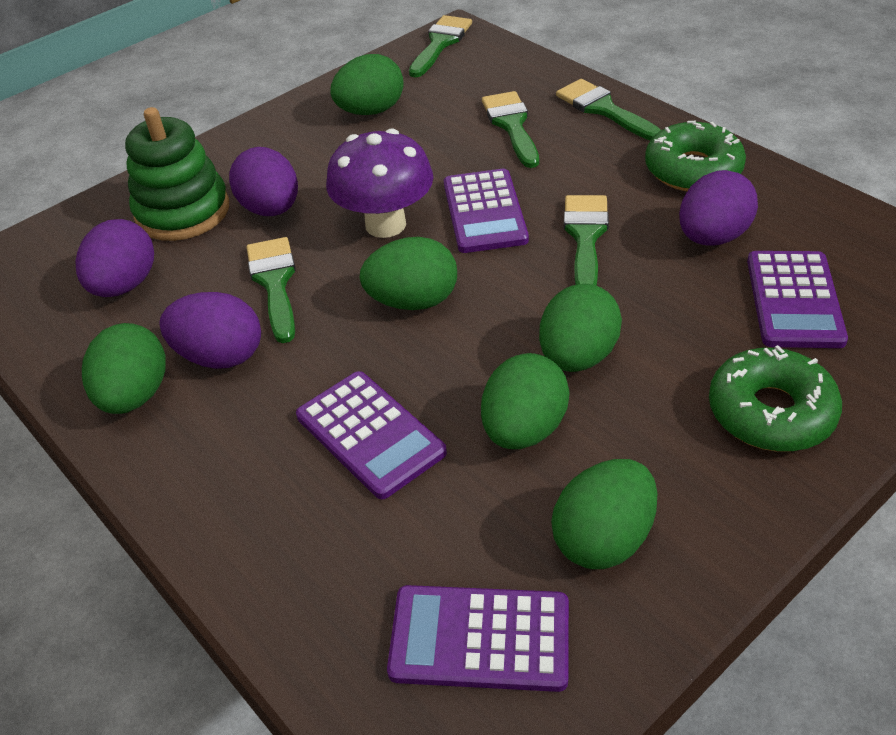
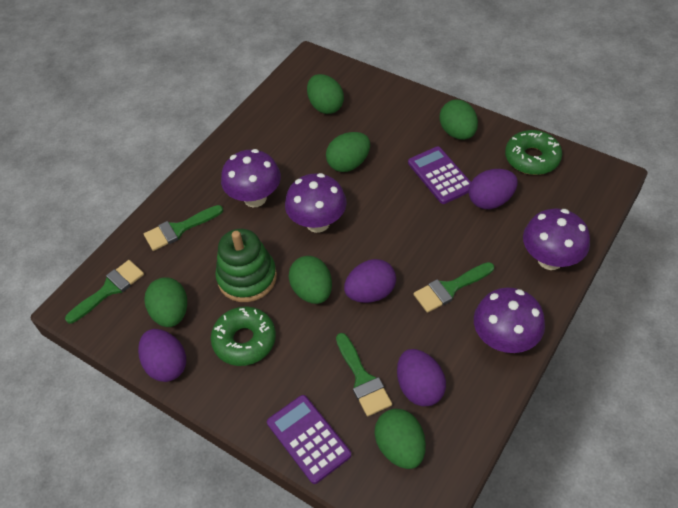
green brush: [247,237,296,343] [409,15,472,78] [482,91,539,168] [556,79,661,141] [564,195,609,286] = 5 -> [65,260,144,324] [144,205,223,251] [336,333,392,416] [413,262,494,313] = 4
purple calculator: [296,371,447,499] [387,585,569,692] [444,169,529,253] [747,251,848,348] = 4 -> [267,395,351,484] [408,146,471,204] = 2
purple mushroom: [326,128,433,238] = 1 -> [221,149,281,207] [285,173,347,233] [474,288,545,353] [523,209,590,270] = 4

